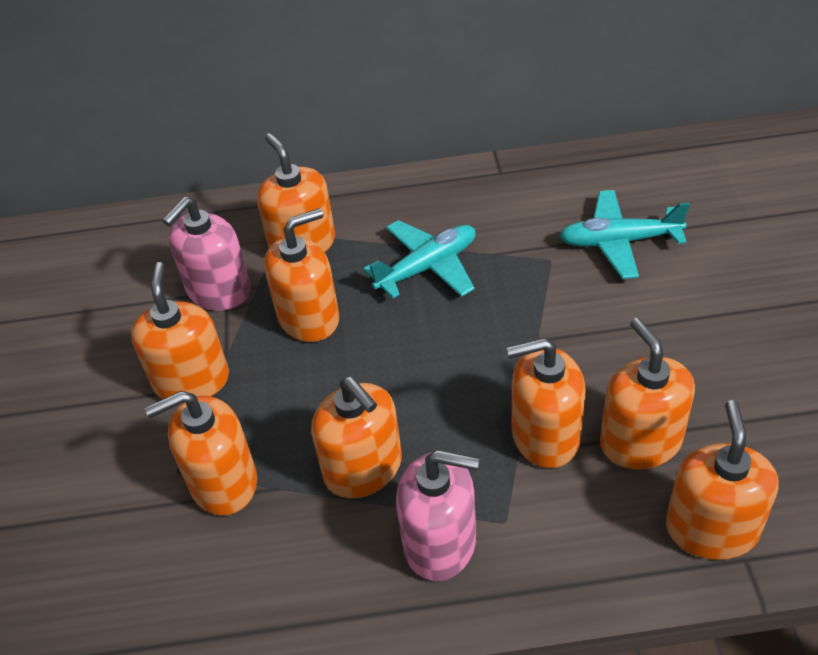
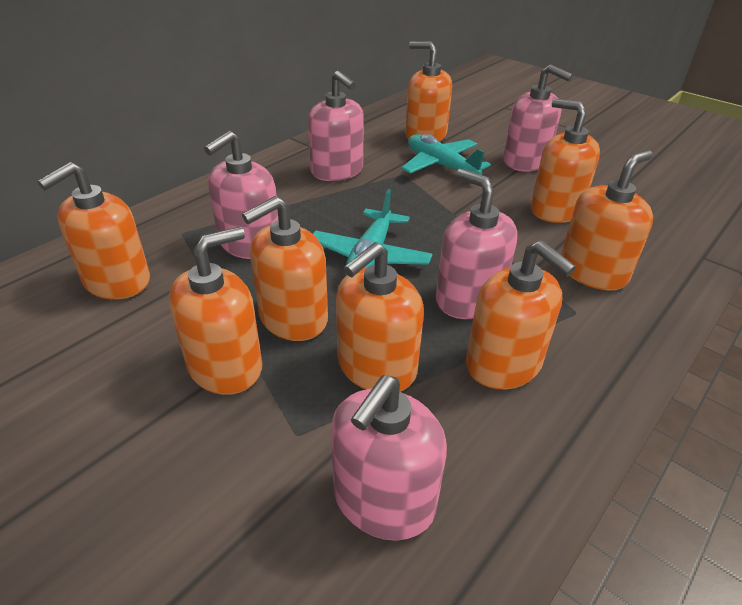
pink soap dispenser: [162,197,251,311] [396,450,479,581] = 2 -> [204,131,278,259] [308,71,364,181] [331,375,447,541] [436,169,517,319] [503,64,573,172] = 5

